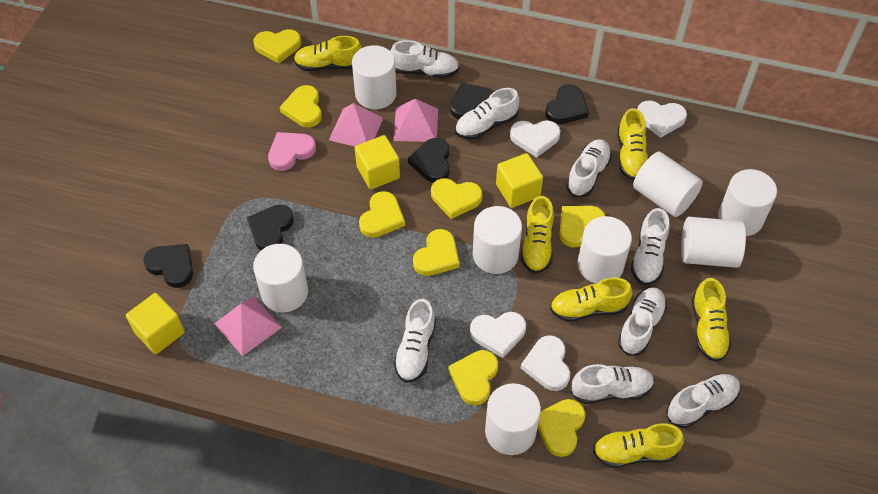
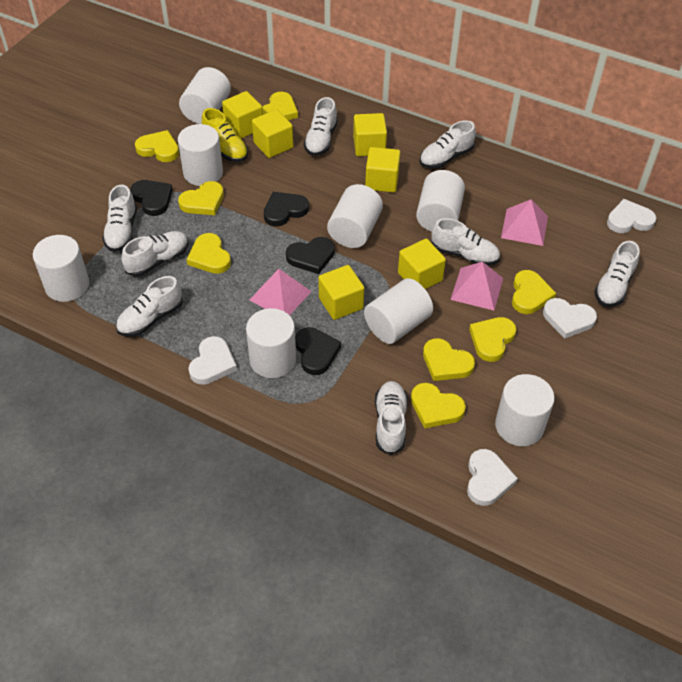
black heart: [143,244,193,288] [247,205,294,250] [408,138,450,183] [450,83,494,119] [545,84,589,124] = 5 -> [130,180,173,216] [264,192,309,227] [286,237,335,274] [295,327,341,375] = 4
pink heart: [268,132,316,171] = 1 -> none = 0
yellow cube: [126,293,185,354] [355,135,400,189] [496,153,543,208] = 3 -> [222,91,263,139] [252,109,293,158] [318,265,364,320] [353,113,387,156] [365,147,400,193] [398,239,446,289] = 6
yellow shoe: [294,36,362,71] [521,196,554,274] [550,277,632,322] [593,424,684,468] [617,108,648,181] [692,278,731,362] = 6 -> [202,108,248,162] = 1

